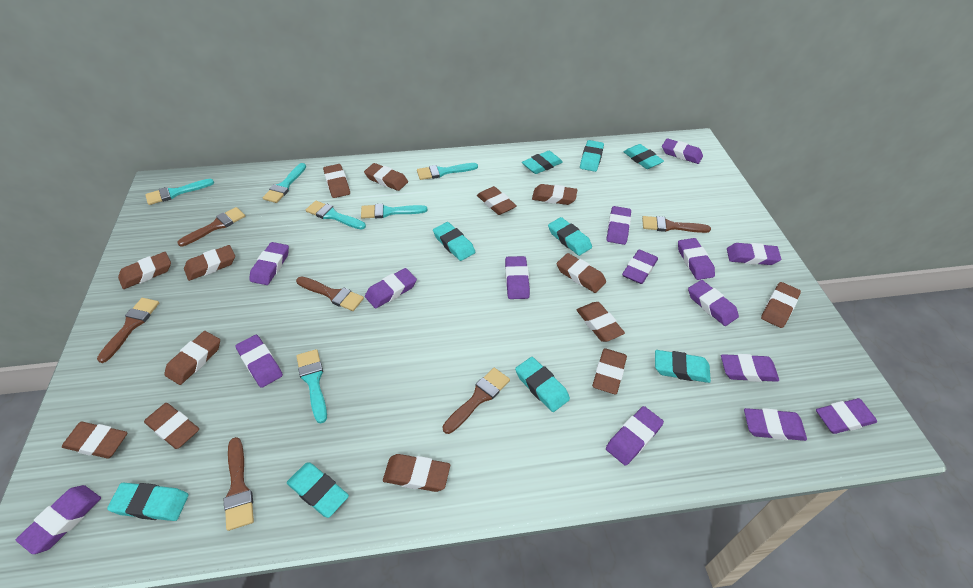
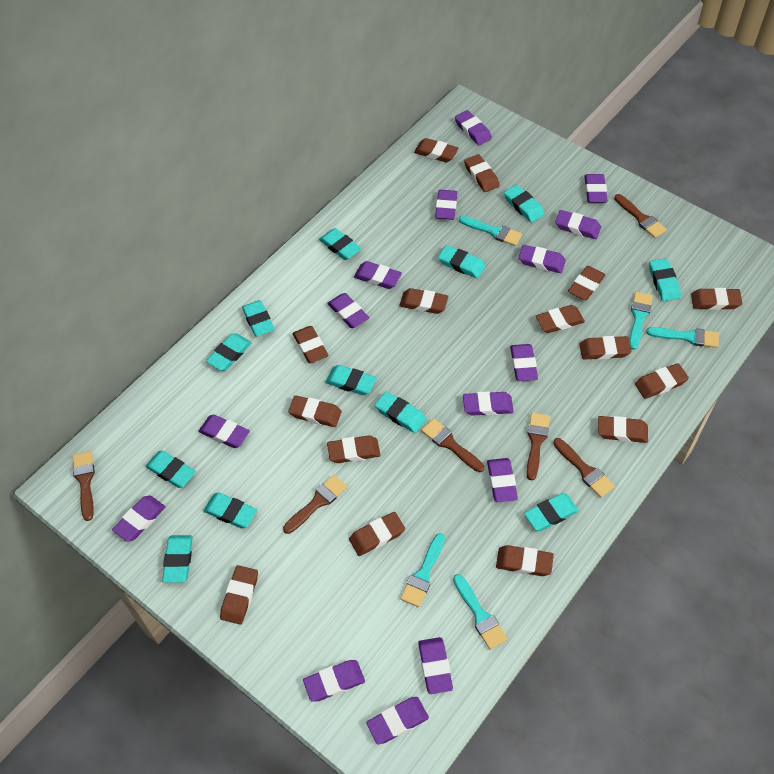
brown eraser: [62,422,127,459] [118,252,171,289] [144,403,199,449] [164,331,220,385] [184,245,235,281] [323,164,350,198] [364,163,408,191] [383,454,450,492] [477,186,517,215] [532,184,577,205] [556,253,606,293] [577,302,625,342] [592,348,627,394] [761,282,801,328] = 14 -> [220,565,258,624] [288,395,342,427] [293,326,329,363] [327,435,380,463] [349,512,405,556] [399,288,448,314] [414,138,459,163] [464,154,500,192] [496,545,554,576] [536,305,585,333] [568,266,605,300] [579,336,631,360] [598,416,648,443] [635,363,689,399] [691,288,743,310] = 15
turquoise brush: [145,179,214,205] [263,163,306,203] [296,349,327,424] [306,201,366,230] [361,204,427,219] [417,163,478,180] = 6 -> [400,533,445,607] [453,574,508,650] [459,216,522,246] [629,292,653,350] [646,327,719,348] = 5
turquoise eraser: [107,482,189,521] [287,462,349,518] [433,222,475,261] [515,357,570,412] [522,151,563,174] [548,217,592,256] [580,140,604,172] [624,144,664,169] [655,350,711,383] = 9 -> [145,450,196,488] [162,535,193,583] [203,493,257,529] [206,333,252,371] [242,300,275,336] [319,228,362,260] [325,365,377,395] [375,391,426,433] [438,245,486,278] [504,184,545,223] [524,493,579,531] [649,258,681,301] = 12

